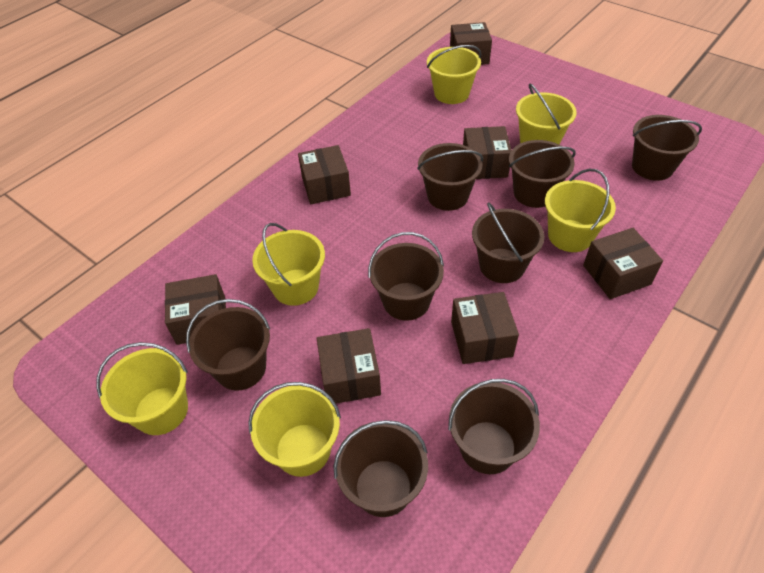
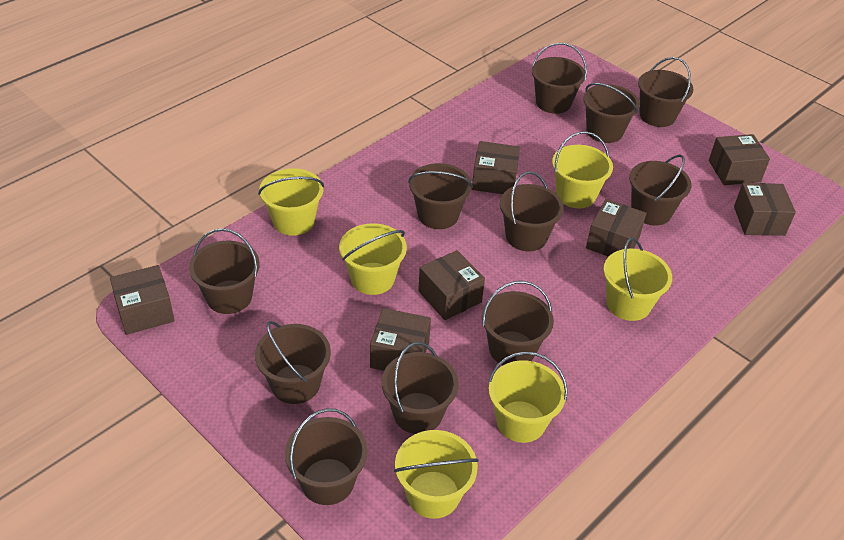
brown bucket: [186,299,270,391] [333,420,428,517] [368,232,444,321] [417,143,483,211] [448,379,540,474] [472,202,545,283] [509,140,576,208] [632,115,702,181] = 8 -> [189,228,260,314] [255,321,331,404] [285,408,368,505] [382,342,459,434] [408,163,473,229] [482,281,554,365] [500,171,564,251] [532,43,587,114] [583,83,640,143] [629,154,692,226] [638,57,693,127] = 11

